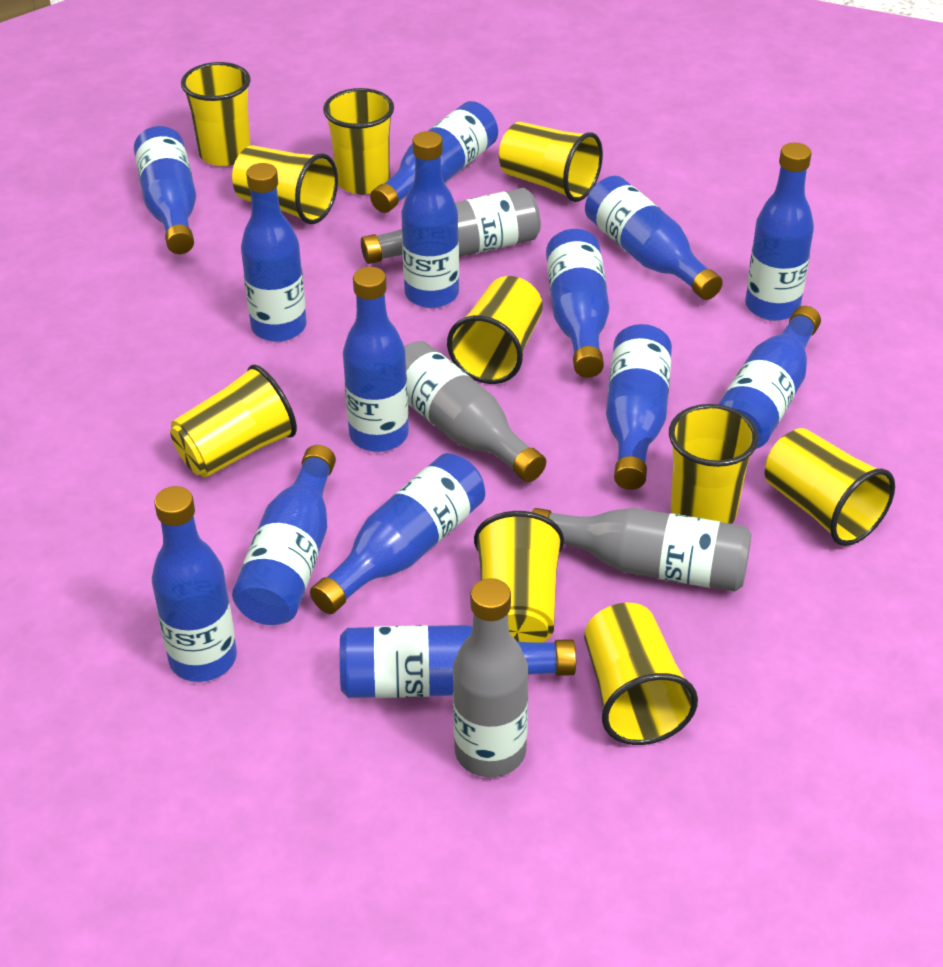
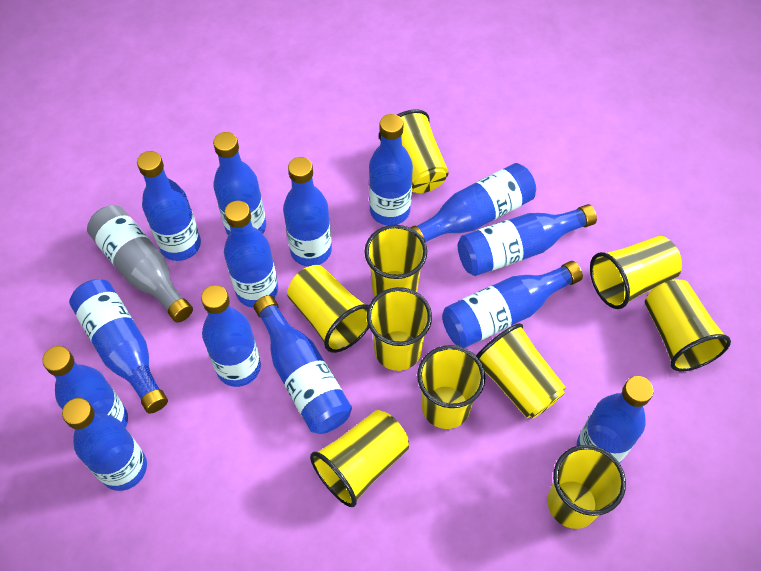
grey bottle: [361,188,541,264] [404,341,546,482] [453,578,528,777] [532,508,752,591] = 4 -> [87,205,193,322] = 1

